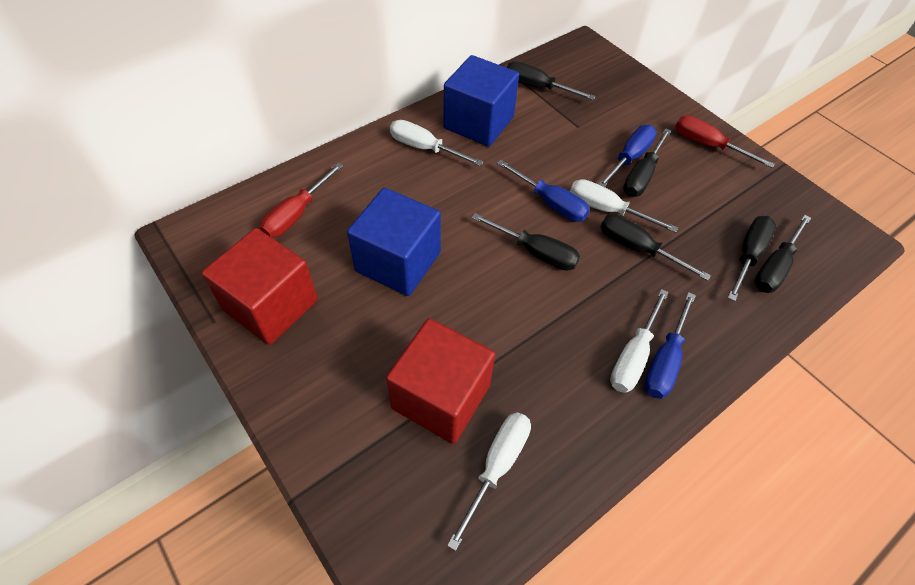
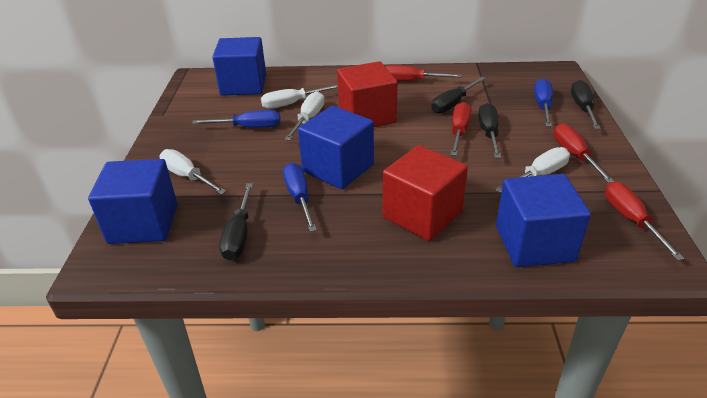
black screwdriver: [472,213,580,270] [507,61,596,100] [601,214,711,281] [623,128,671,197] [727,216,776,301] [754,215,811,293] = 6 -> [219,183,253,260] [431,77,486,114] [478,103,501,158] [571,80,601,129] = 4
blue cube: [347,188,441,296] [443,55,519,147] = 2 -> [88,159,177,244] [212,37,266,96] [298,106,374,189] [496,174,591,267] = 4
red screwdriver: [260,163,343,238] [675,115,775,168] = 2 -> [386,65,461,81] [451,102,472,156] [553,123,615,183] [605,181,685,261] = 4

